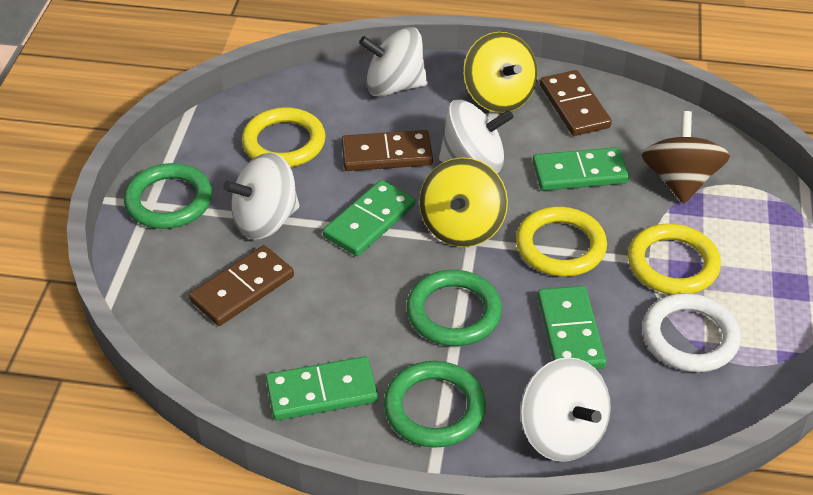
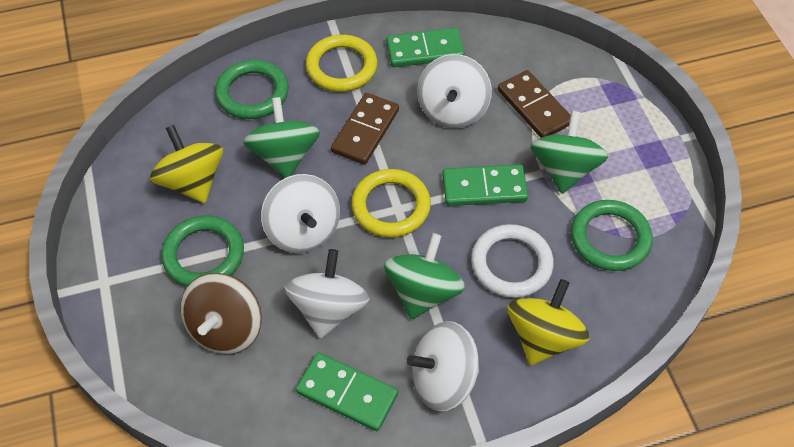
brown domino: [189,245,294,326] [342,130,433,171] [540,70,612,136] = 3 -> [331,93,399,165] [498,70,571,138] = 2
green domino: [266,356,378,420] [323,180,415,256] [532,147,629,191] [537,286,607,369] = 4 -> [296,352,398,431] [386,28,465,67] [442,165,528,206] = 3
green spinning top: none = 0 -> [243,97,320,178] [384,233,465,319] [530,111,608,194] = 3
yellow ring: [242,107,326,167] [516,207,607,276] [628,224,721,295] = 3 -> [306,35,377,92] [351,169,431,237] = 2

